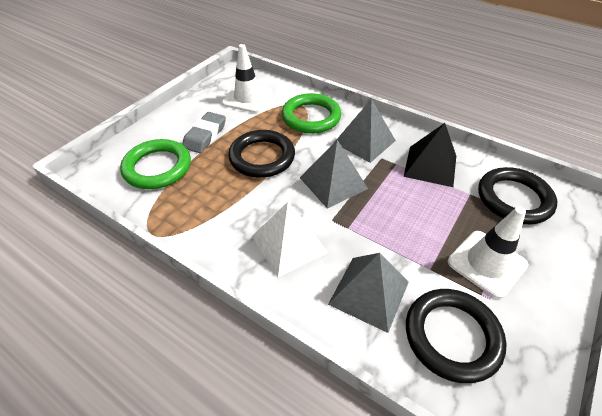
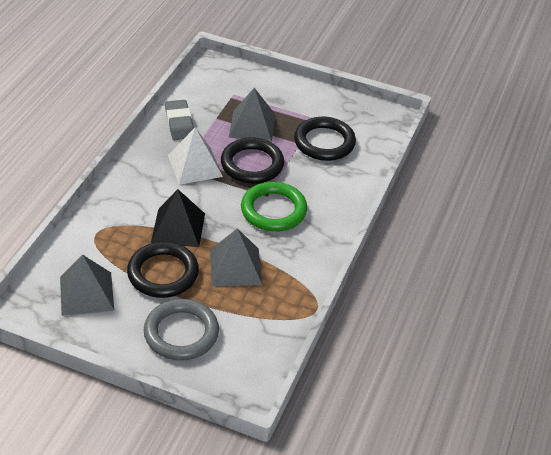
green ring: [120,139,191,189] [282,93,341,134] = 2 -> [241,182,307,232] = 1
grey ring: none = 0 -> [144,299,219,361] = 1
white traffic cone: [222,44,273,113] [448,207,529,299] = 2 -> none = 0

